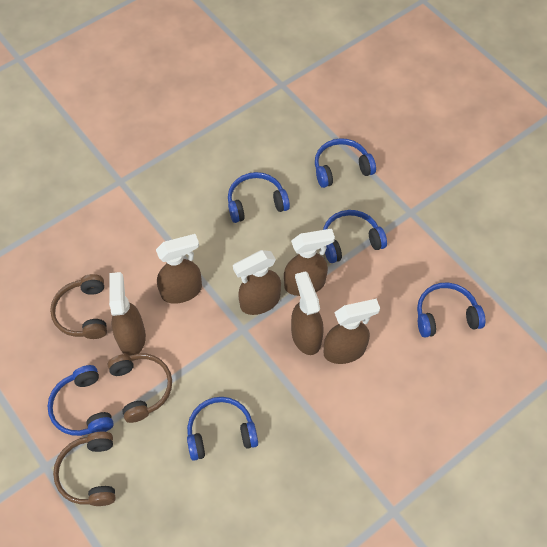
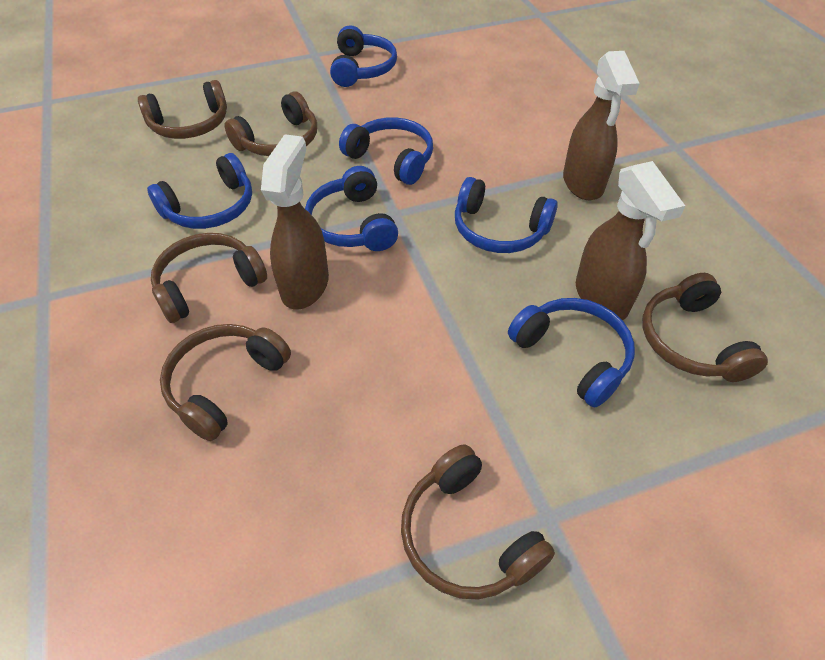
brown headphones: [50,274,107,339] [53,432,116,506] [108,353,172,423] = 3 -> [138,80,227,139] [151,233,267,323] [160,324,291,441] [224,91,317,156] [401,444,555,600] [642,273,768,382] = 6
brown spray bottle: [109,272,146,355] [156,234,202,304] [233,250,281,315] [284,228,335,296] [291,271,324,355] [323,299,380,364] = 6 -> [261,134,329,310] [563,51,640,200] [576,161,685,320] = 3

